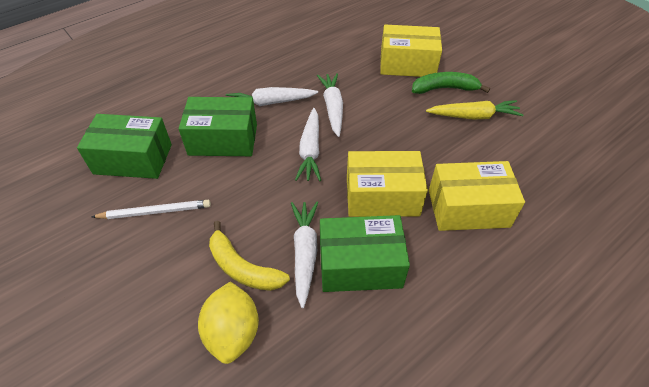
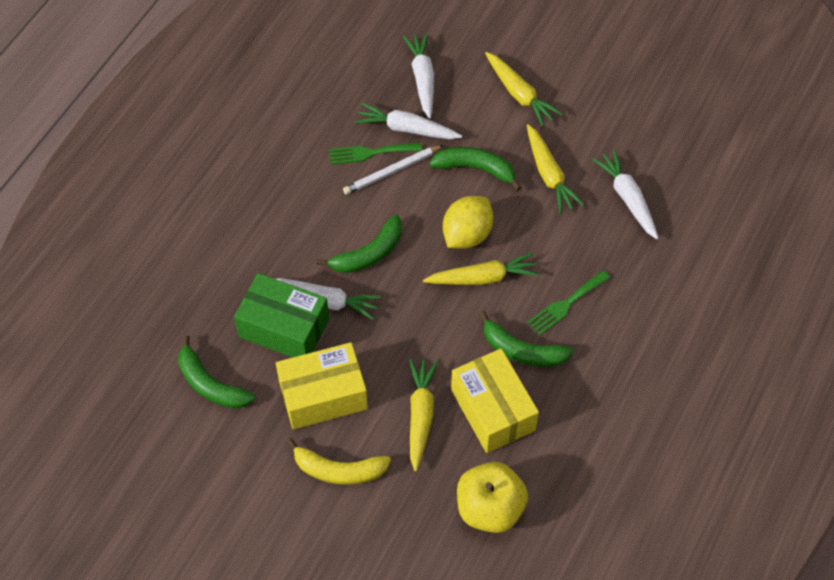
green banana: [412,72,490,94] = 1 -> [178,335,255,409] [317,214,402,273] [430,147,522,191] [479,310,573,367] = 4
green box: [77,114,172,179] [179,97,257,156] [320,215,410,292] = 3 -> [234,273,329,357] = 1
green fork: none = 0 -> [329,142,422,165] [527,270,610,335] = 2
yellow apple: none = 0 -> [457,462,528,533] = 1
yellow box: [347,151,428,217] [380,25,442,77] [429,161,525,231] = 3 -> [276,342,368,429] [451,348,539,453] = 2
yellow carrot: [426,100,523,120] = 1 -> [409,359,438,472] [423,252,539,285] [485,52,563,127] [527,124,584,214] = 4

